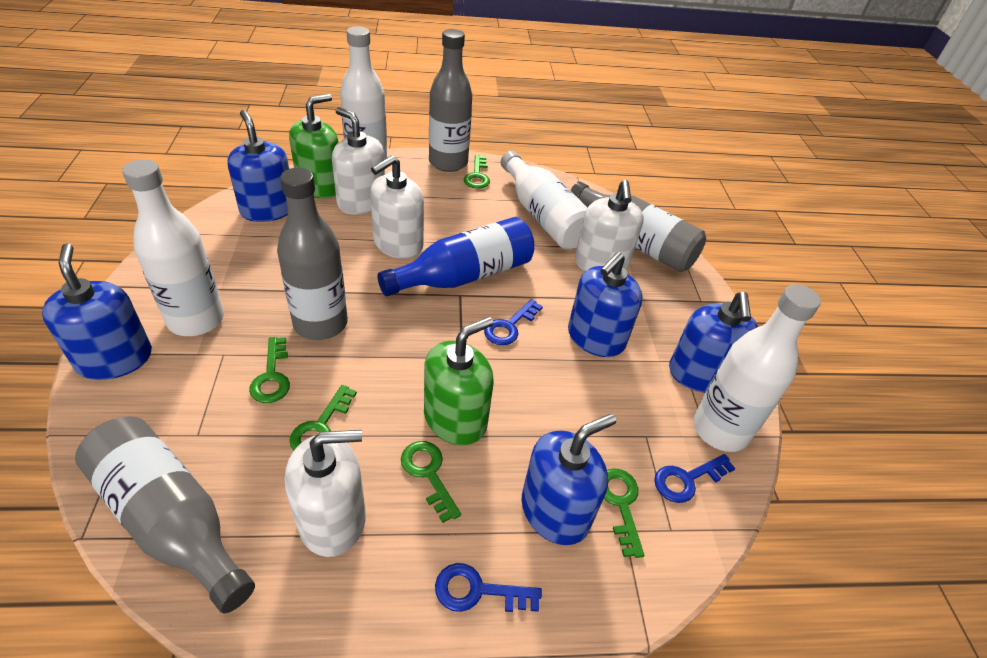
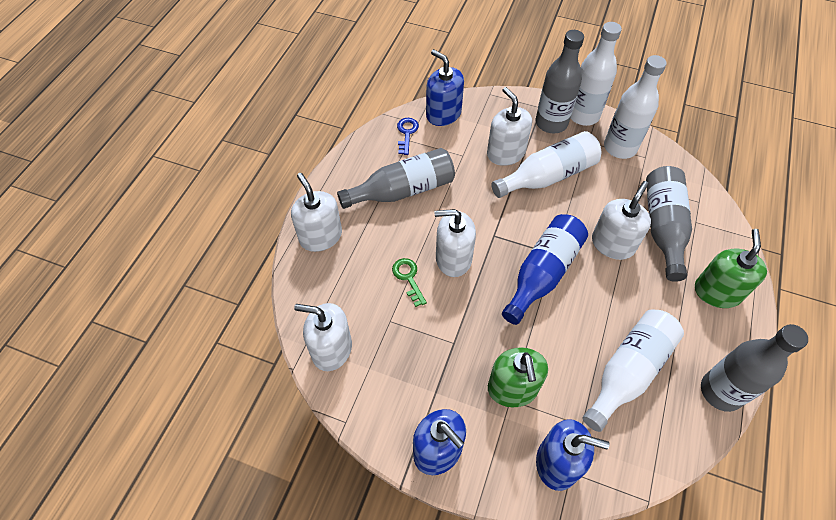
blue key: [435,563,542,612] [484,299,543,345] [654,454,736,503] = 3 -> [397,118,419,155] = 1
blue soap dispenser: [42,243,152,380] [227,110,289,222] [521,414,616,545] [568,252,643,357] [669,292,758,393] = 5 -> [413,409,466,475] [426,49,464,126] [536,419,610,491] = 3
green key: [249,337,290,403] [289,385,357,450] [401,441,461,523] [464,155,490,189] [604,468,644,558] = 5 -> [392,258,427,307] = 1
white soap dispenser: [285,430,366,557] [332,107,385,215] [370,155,424,259] [575,180,643,271] = 4 -> [291,173,342,252] [294,303,352,371] [435,209,476,277] [487,87,532,166] [592,181,651,260] = 5

